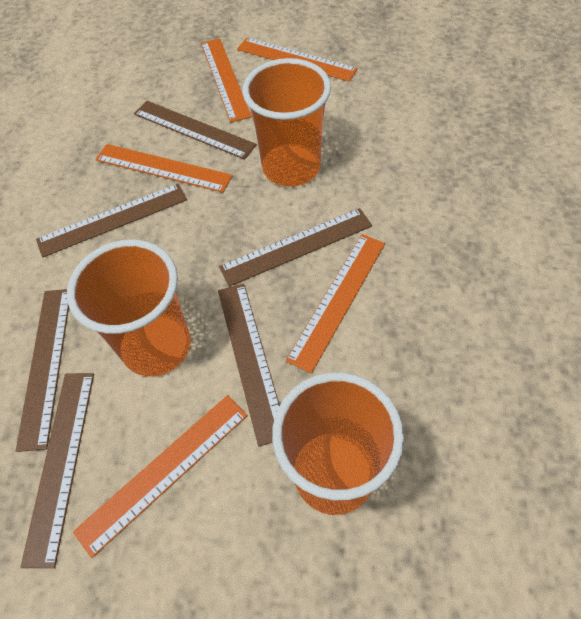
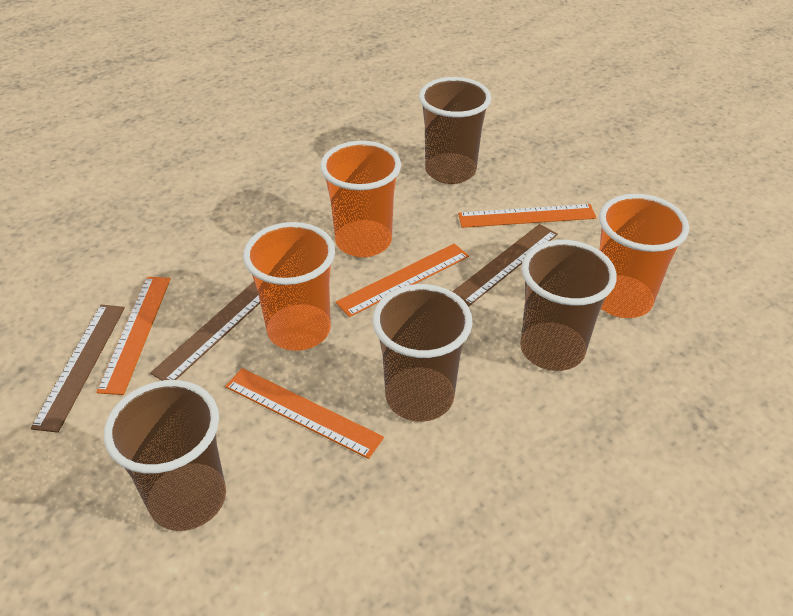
brown cup: none = 0 -> [104,380,226,531] [372,284,473,422] [419,77,491,184] [520,240,617,371] = 4
brown ruler: [16,289,69,452] [21,373,94,568] [36,183,187,258] [134,101,257,159] [218,284,280,446] [219,208,372,287] = 6 -> [31,304,125,433] [150,282,260,381] [452,224,558,307] = 3
orange ruler: [73,395,248,558] [96,144,233,193] [201,39,252,122] [237,38,358,82] [286,234,385,374] = 5 -> [96,277,171,395] [225,368,384,459] [336,243,469,317] [458,204,596,228] = 4

